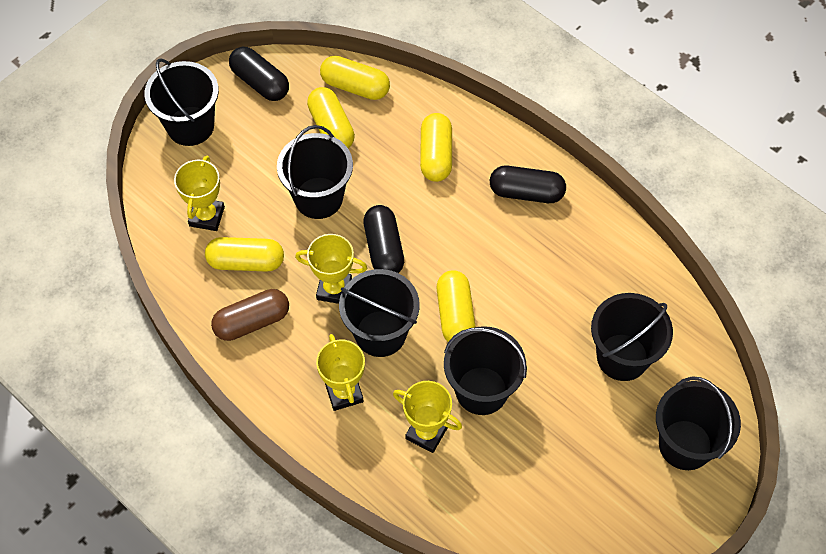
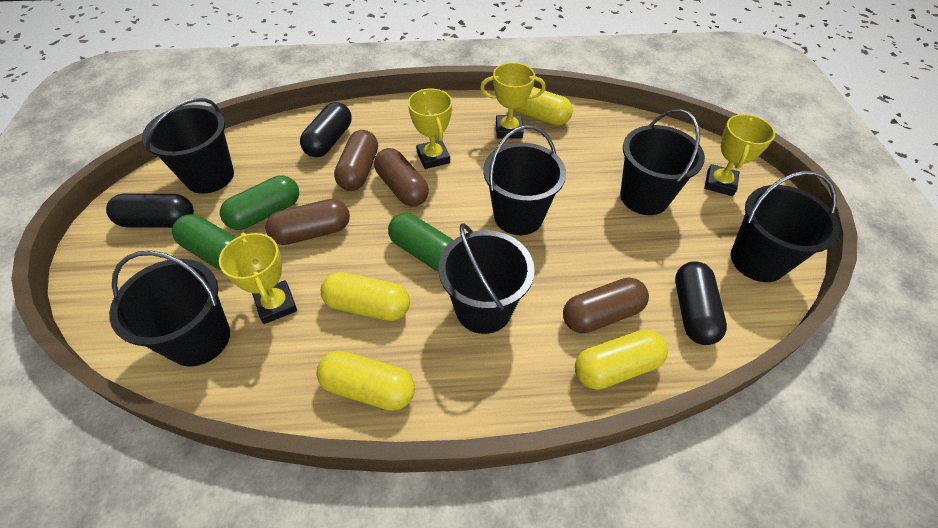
brown capsule: [211,289,289,341] = 1 -> [265,199,350,245] [334,130,378,191] [374,148,429,207] [563,277,649,333] = 4
green capsule: none = 0 -> [172,214,236,270] [220,175,299,230] [388,213,453,271] = 3
yellow capsule: [205,237,284,272] [307,87,355,148] [320,56,390,100] [420,113,452,182] [437,270,476,342] = 5 -> [317,351,415,411] [321,272,410,321] [514,87,573,125] [575,329,668,390] = 4

